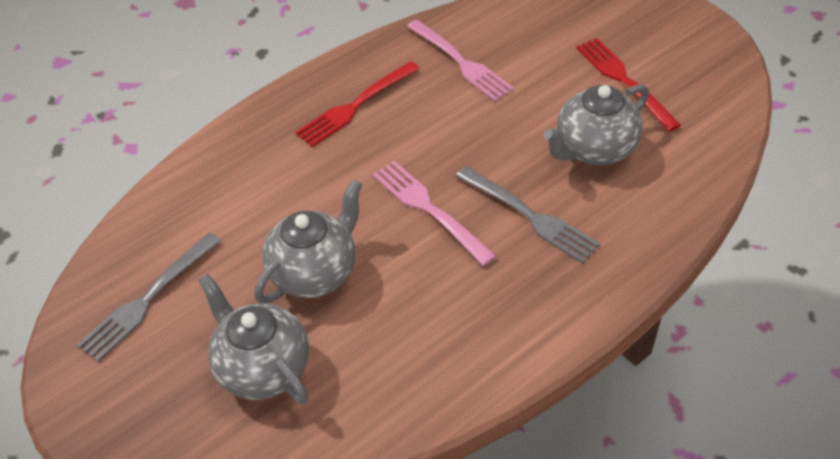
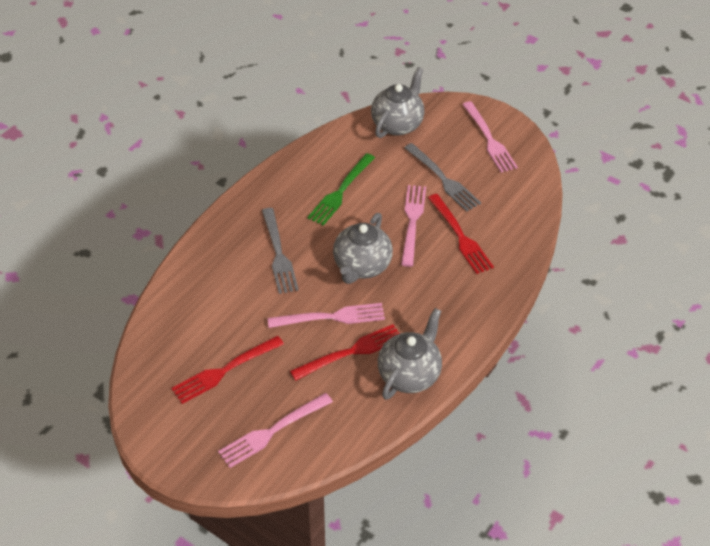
green fork: none = 0 -> [307,153,375,226] = 1
pink fork: [373,161,496,266] [407,20,514,101] = 2 -> [218,393,333,468] [267,303,385,328] [401,185,426,267] [462,101,518,173] = 4
red fork: [295,61,420,147] [576,38,681,132] = 2 -> [171,336,284,404] [290,324,400,381] [428,194,494,274] = 3

